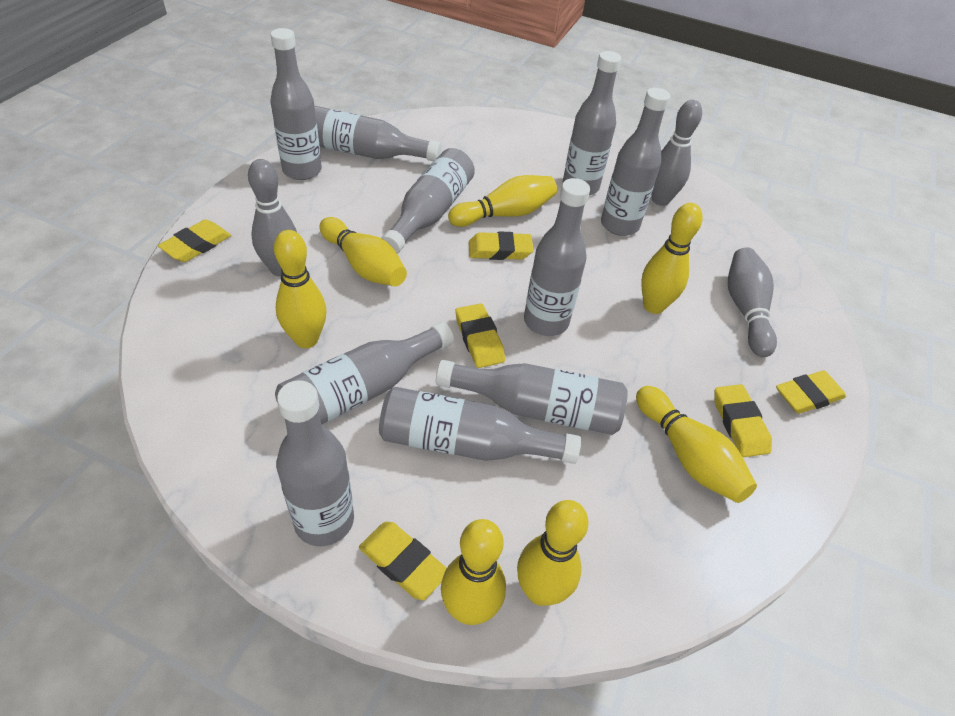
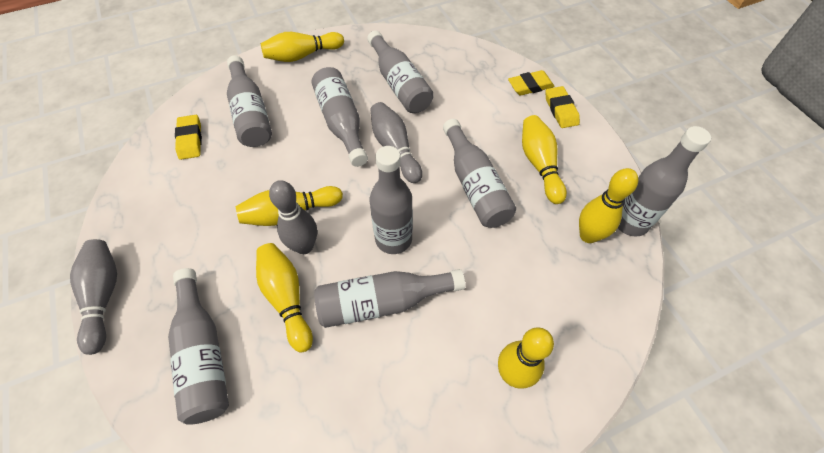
grey bottle: [270,28,322,180] [275,322,454,425] [276,380,354,546] [314,106,441,161] [379,387,581,464] [381,148,475,254] [436,360,628,435] [524,178,590,336] [563,51,621,195] [601,88,670,236] = 10 -> [168,268,229,425] [227,55,272,147] [312,67,368,167] [314,269,465,328] [367,30,434,113] [370,146,413,254] [443,119,516,228] [618,126,711,236] = 8
yellow bowling pin: [274,230,326,348] [320,217,407,287] [441,519,506,625] [448,175,557,227] [517,500,589,606] [636,386,757,503] [641,203,703,314] = 7 -> [236,186,343,226] [256,243,313,353] [261,32,344,62] [498,327,554,389] [522,115,567,204] [579,168,638,243] = 6
yellow eraser: [158,220,231,262] [359,522,447,600] [456,303,505,368] [469,232,533,260] [714,384,772,457] [776,370,846,414] = 6 -> [175,115,202,160] [508,70,555,96] [545,86,580,128] = 3

